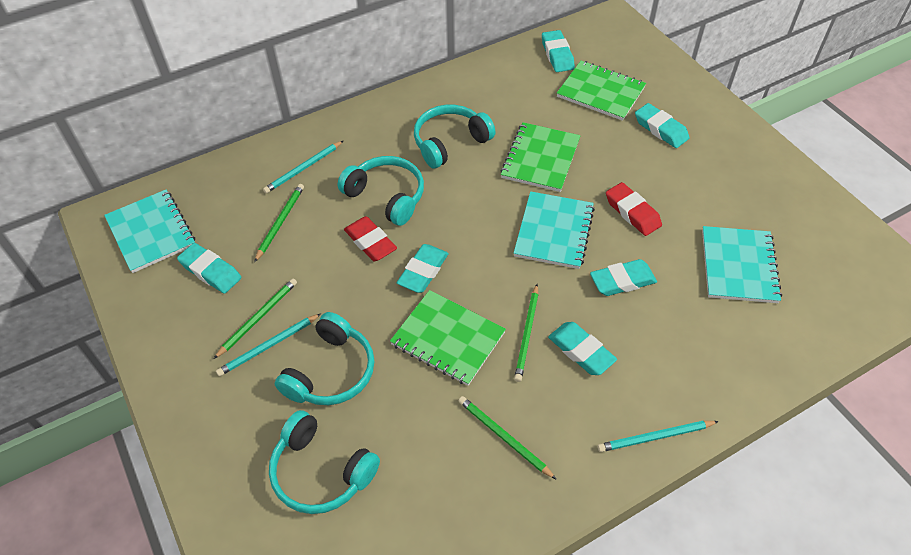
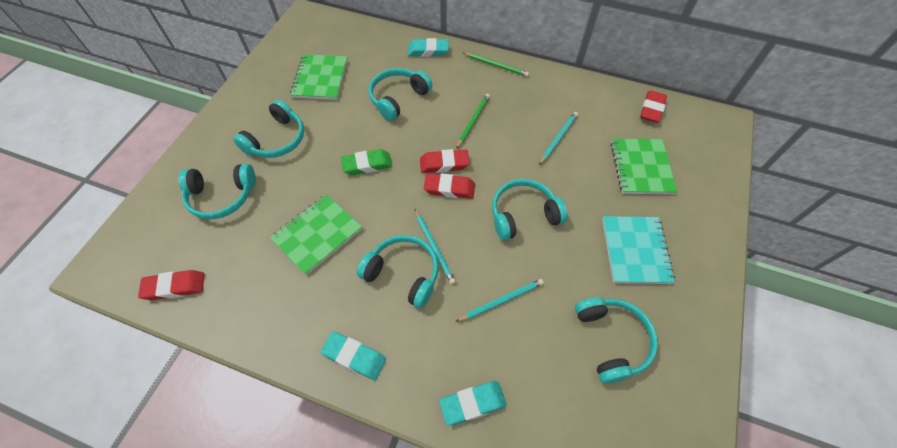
green eraser: none = 0 -> [341,149,392,175] = 1
green pencil: [214,279,297,359] [254,184,304,262] [459,396,557,480] [514,284,538,382] = 4 -> [456,94,490,149] [462,52,529,77] = 2
red eraser: [344,216,397,261] [606,182,662,236] = 2 -> [138,270,204,300] [420,149,469,173] [424,173,475,199] [640,90,667,123] = 4
turquoise eraser: [177,243,241,294] [397,244,449,293] [542,30,575,72] [548,322,617,375] [590,259,657,296] [635,103,690,148] = 6 -> [321,331,386,380] [408,38,449,57] [439,381,507,426] = 3
turquoise headphones: [269,410,380,514] [275,312,374,405] [338,156,424,226] [414,105,496,168] = 4 -> [179,164,256,219] [233,99,304,158] [357,235,439,308] [369,68,432,121] [492,179,568,240] [575,297,658,384] = 6
turquoise notebook: [104,190,195,273] [514,191,595,269] [702,226,782,303] = 3 -> [602,216,675,284] = 1

